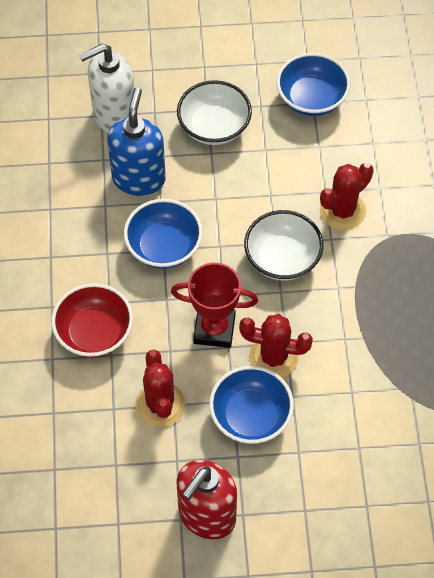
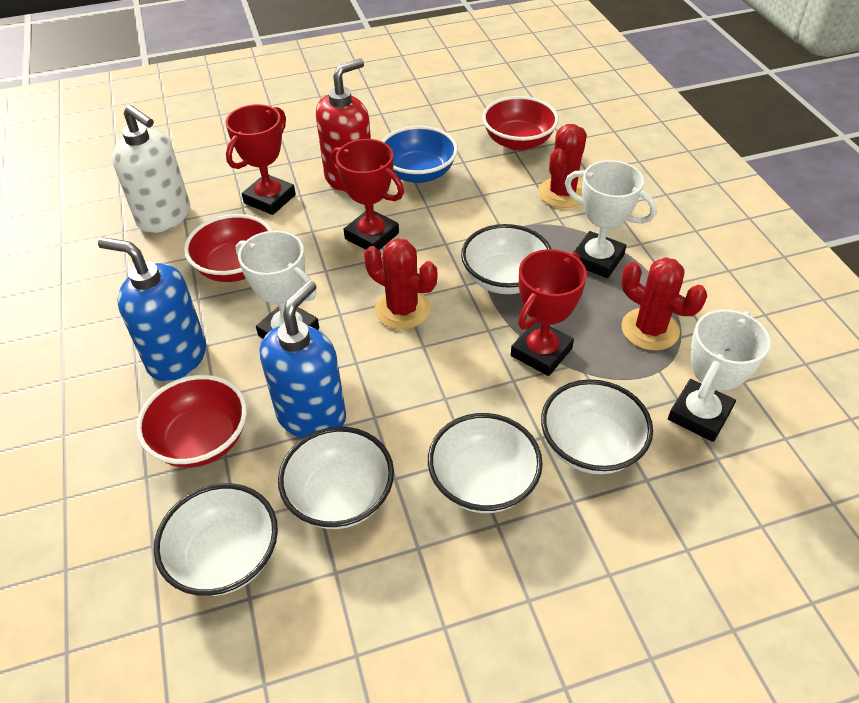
blue bowl: [124,199,203,269] [209,366,294,444] [276,53,351,116] = 3 -> [382,126,458,183] = 1
blue soap dispenser: [107,87,166,196] = 1 -> [98,237,206,381] [260,280,346,438] = 2
red bowl: [51,283,133,357] = 1 -> [136,375,247,468] [184,214,273,282] [482,96,559,151] = 3
red trophy: [171,263,258,348] = 1 -> [225,104,296,215] [330,139,404,250] [511,249,587,376] = 3
white bowl: [177,80,252,145] [244,210,323,281] = 2 -> [154,483,278,596] [278,427,394,529] [428,413,543,513] [461,224,551,294] [541,379,653,474] = 5
white trophy: none = 0 -> [236,231,319,339] [565,160,657,278] [668,309,770,442] = 3

